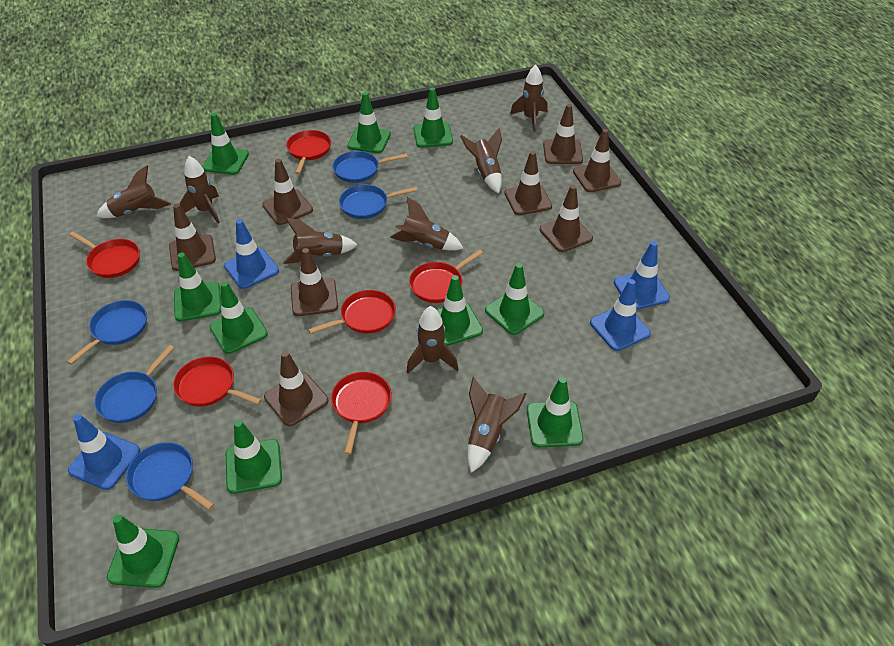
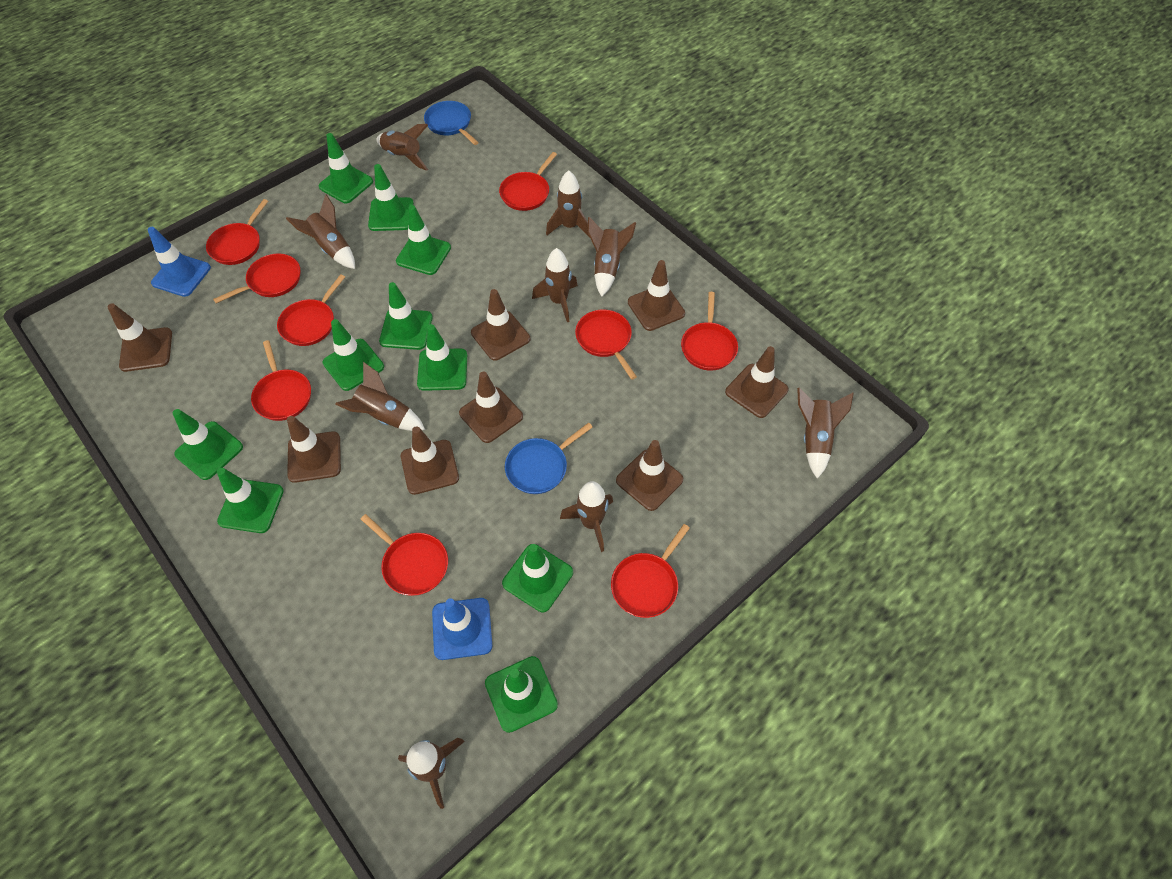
blue pan: [67,300,147,365] [94,345,174,423] [126,442,214,510] [333,151,408,183] [339,185,417,219] = 5 -> [424,101,479,145] [505,422,593,494] = 2
blue traffic cone: [68,414,140,490] [224,219,279,289] [590,279,651,351] [614,241,670,310] = 4 -> [148,227,211,297] [432,598,492,660] = 2
brown rocket: [96,165,171,218] [180,156,220,224] [283,218,357,264] [390,197,464,251] [407,306,458,374] [460,128,502,193] [468,377,526,473] [510,65,547,132] = 8 -> [286,194,355,269] [335,362,425,431] [376,124,428,171] [398,738,465,809] [532,248,577,322] [546,170,591,239] [560,481,613,552] [588,217,636,297] [797,388,854,478] = 9
red pan: [69,232,140,278] [173,357,262,407] [286,130,331,174] [308,290,396,334] [331,372,392,455] [409,249,483,303] = 6 -> [206,199,268,265] [213,254,300,303] [251,340,311,421] [277,274,345,346] [361,514,448,596] [499,152,557,211] [575,310,637,380] [611,524,690,618] [681,292,738,371] = 9

